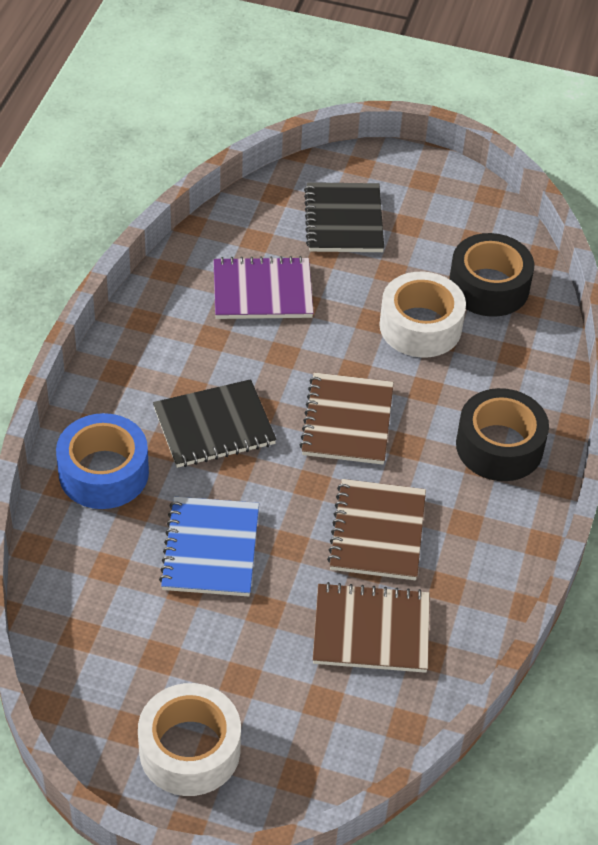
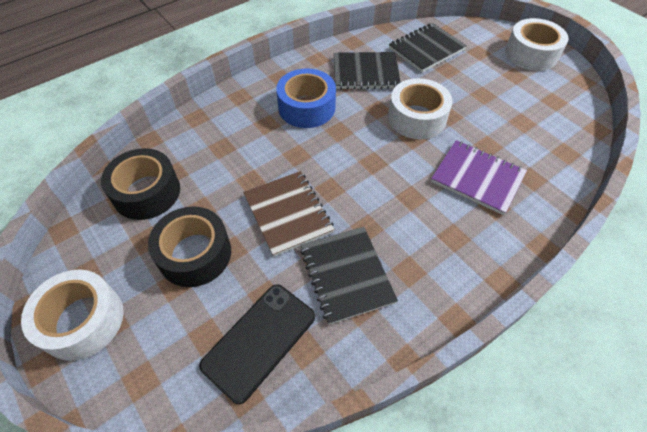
black notebook: [153,379,277,468] [304,182,384,252] = 2 -> [300,227,398,325] [334,52,401,90] [389,23,467,72] = 3
black phone: none = 0 -> [199,284,315,404] = 1
blue notebook: [159,497,259,596] = 1 -> none = 0
brown notebook: [300,373,394,465] [313,582,430,673] [327,479,426,580] = 3 -> [243,171,334,257] = 1
white tape: [138,683,241,796] [379,272,466,358] = 2 -> [21,270,123,361] [388,78,452,139] [505,18,569,71] = 3

